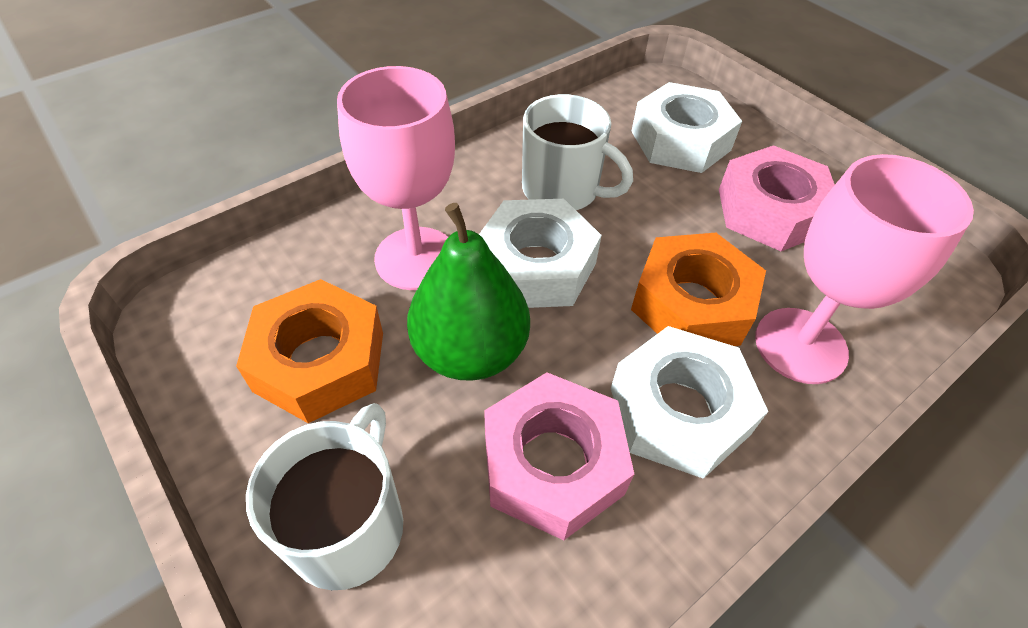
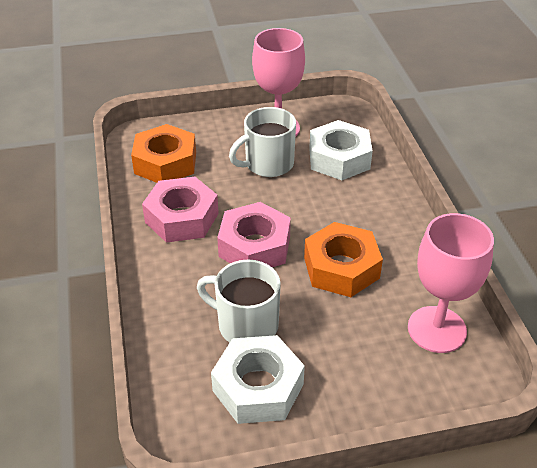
green pear: [407,203,530,381] = 1 -> none = 0
white nut: [479,199,602,308] [611,326,768,479] [631,82,742,173] = 3 -> [211,335,305,424] [309,120,373,180] = 2

